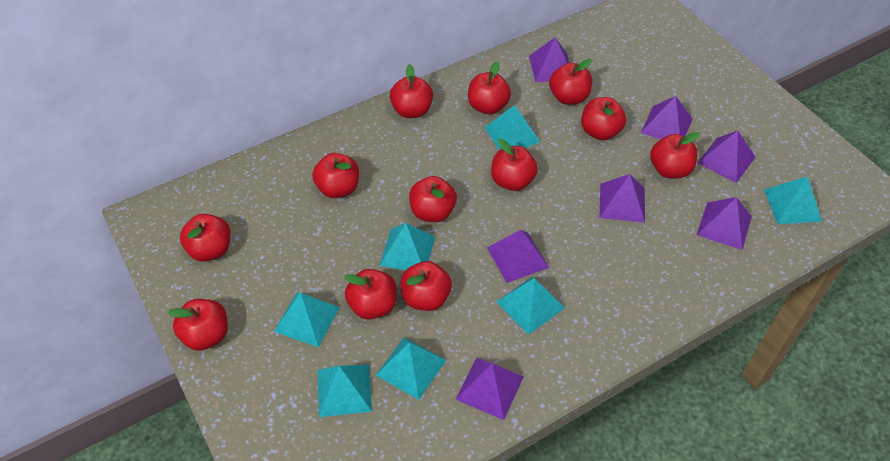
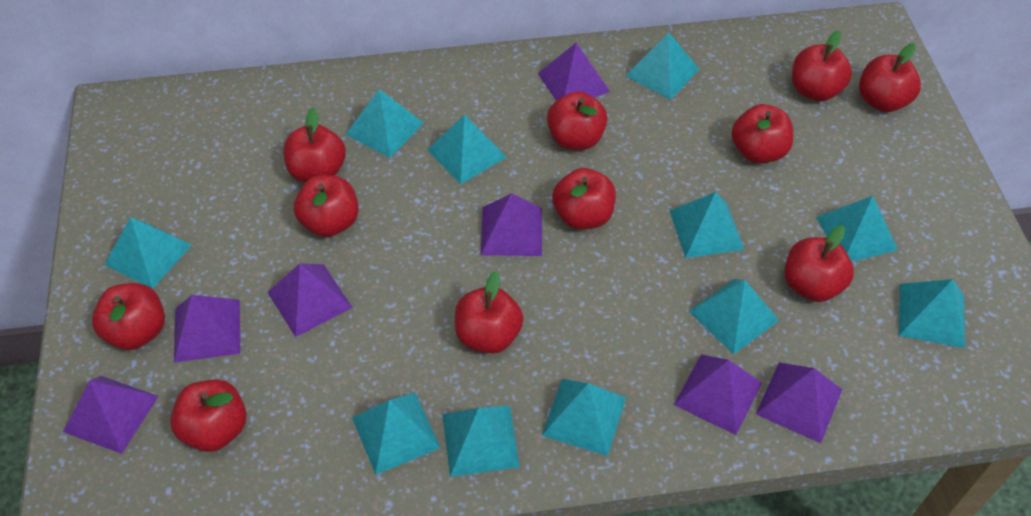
red apple: [168,299,228,351] [180,214,231,262] [312,153,359,198] [344,269,397,319] [390,64,433,118] [401,261,452,311] [409,176,457,222] [468,61,511,114] [491,138,538,191] [549,59,592,105] [581,97,626,140] [650,132,700,178] = 12 -> [92,283,165,350] [170,379,247,452] [283,108,346,183] [294,175,359,237] [455,271,523,354] [547,91,608,150] [552,168,616,230] [732,104,793,163] [785,225,854,302] [792,30,852,101] [859,43,921,112] = 11
turquoise pyramid: [274,293,340,347] [318,365,372,417] [376,337,446,400] [379,223,435,270] [484,105,540,150] [497,277,565,335] [764,176,822,224] = 7 -> [104,217,191,289] [345,89,424,158] [352,393,441,475] [427,114,507,184] [443,405,520,477] [542,379,626,456] [626,32,700,100] [670,192,745,258] [689,279,779,354] [816,196,898,262] [899,279,965,348] = 11

